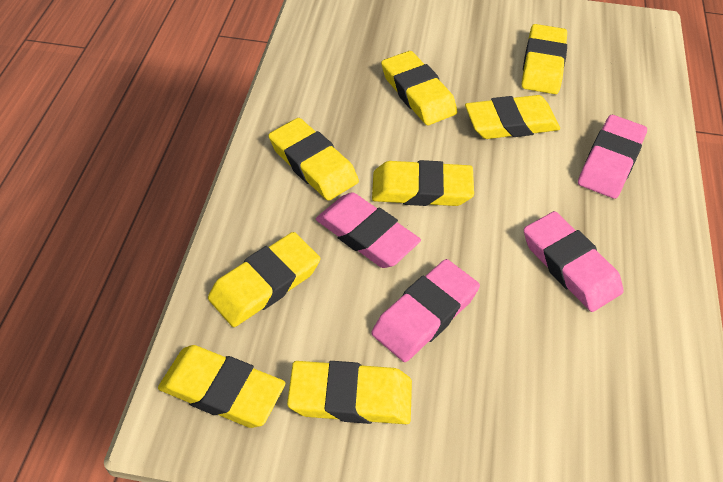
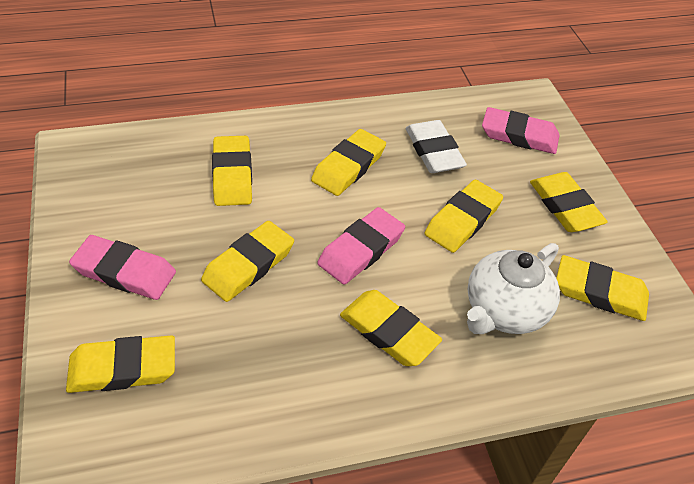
pink eraser: [316,192,421,268] [371,259,480,362] [524,211,623,312] [578,115,647,199] = 4 -> [69,235,176,300] [317,207,405,285] [482,107,560,154] = 3
white eraser: none = 0 -> [406,120,467,173] = 1
white teapot: none = 0 -> [467,243,560,334] = 1

